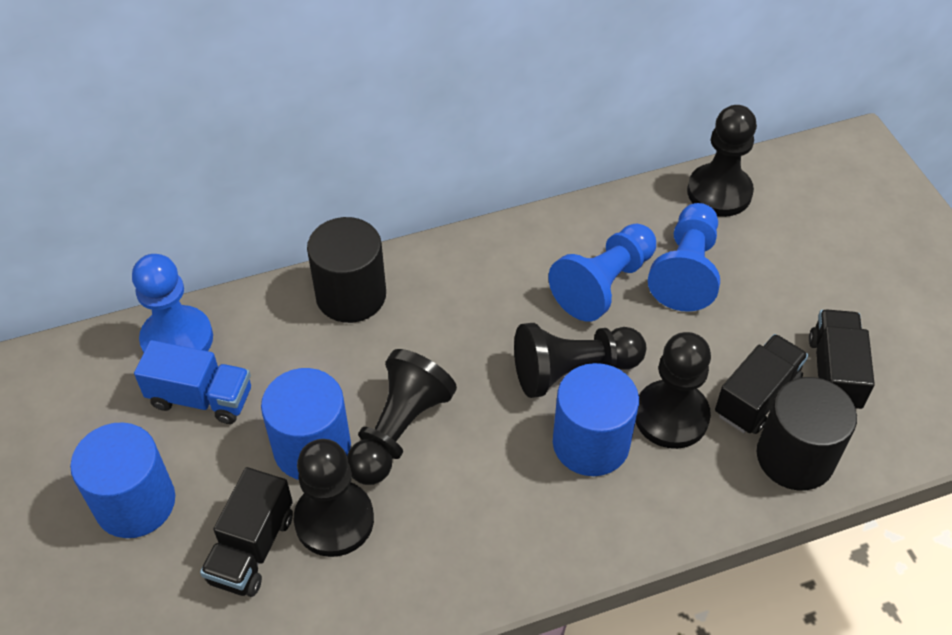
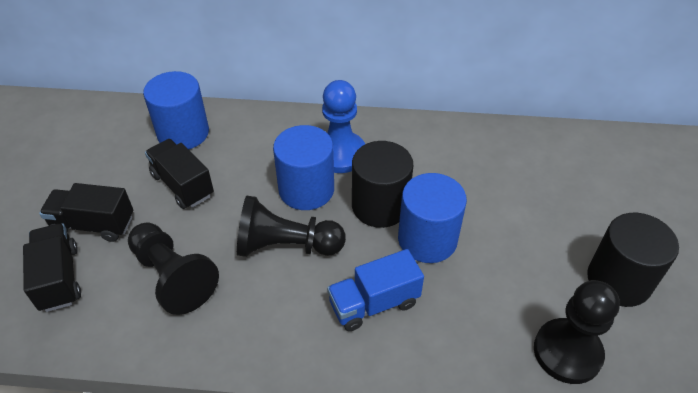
black pawn: [294,439,374,557] [347,349,457,485] [514,323,646,398] [636,332,711,449] [687,105,757,217] = 5 -> [128,222,219,315] [237,195,346,257] [534,280,620,384] = 3
blue pawn: [132,254,213,353] [548,224,656,322] [648,203,720,312] = 3 -> [322,80,365,173] = 1

